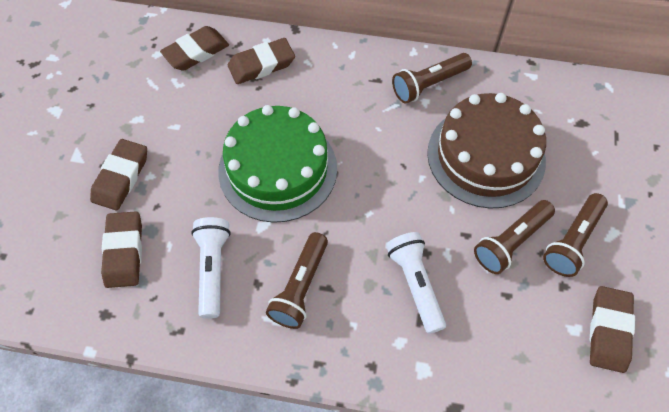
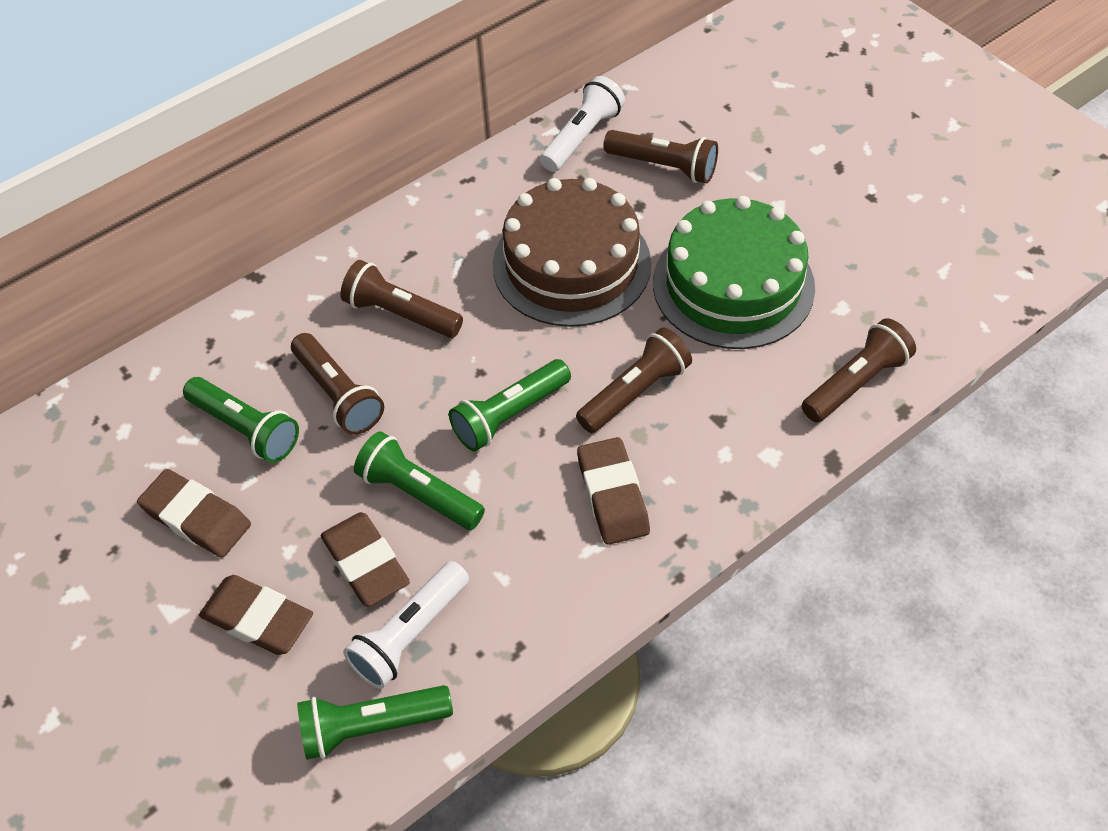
brown eraser: [90,139,147,210] [101,211,142,288] [160,26,229,71] [228,38,295,84] [590,286,635,373] = 5 -> [137,469,251,558] [199,575,313,655] [321,512,410,607] [577,437,650,545] = 4
brown flashlight: [266,232,328,329] [392,53,472,103] [474,200,555,274] [543,193,608,277] = 4 -> [291,333,384,435] [340,260,463,338] [576,328,692,433] [603,130,718,183] [801,318,916,422] = 5
green flashlight: none = 0 -> [183,377,299,463] [297,685,453,760] [354,431,485,530] [449,359,571,451] = 4

